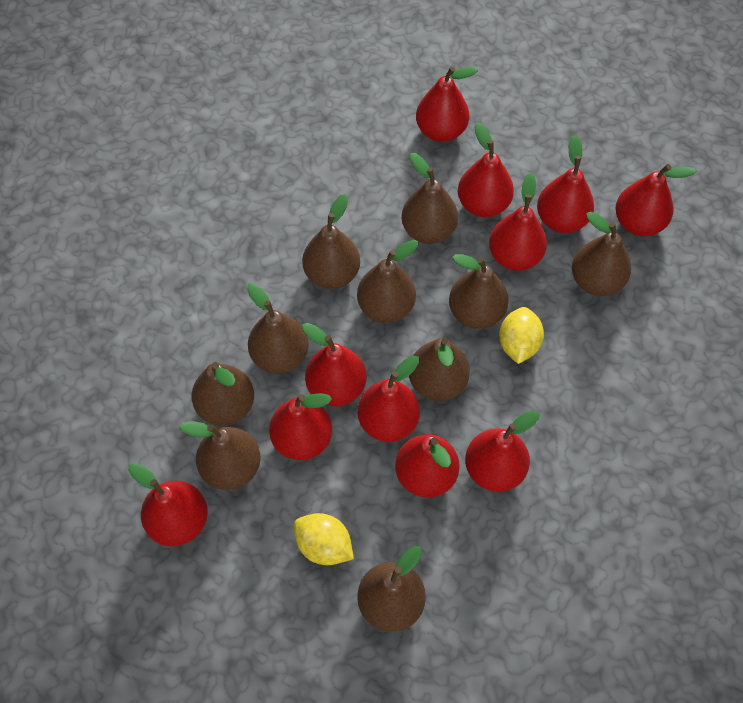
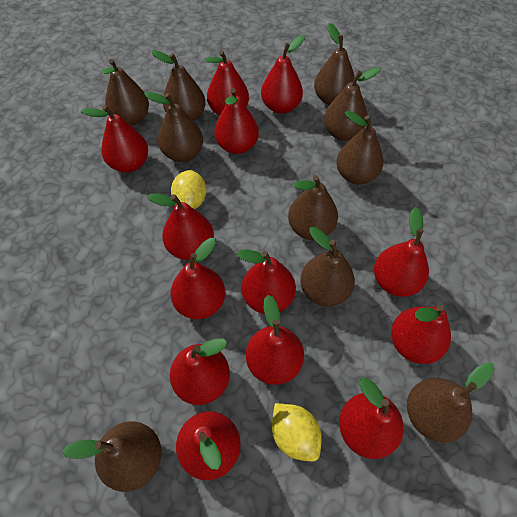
red pear: [128,463,208,546] [269,393,332,460] [302,323,366,406] [358,356,420,442] [395,434,460,498] [416,66,478,142] [458,122,514,217] [465,410,540,492] [489,173,547,271] [537,135,594,233] [616,164,696,236] = 11 -> [81,105,148,173] [147,193,214,260] [170,238,225,319] [170,338,230,405] [176,411,241,480] [205,50,249,116] [214,88,259,154] [236,249,296,314] [246,295,304,385] [261,35,305,114] [339,378,404,459] [374,207,429,297] [391,305,451,364] = 13

